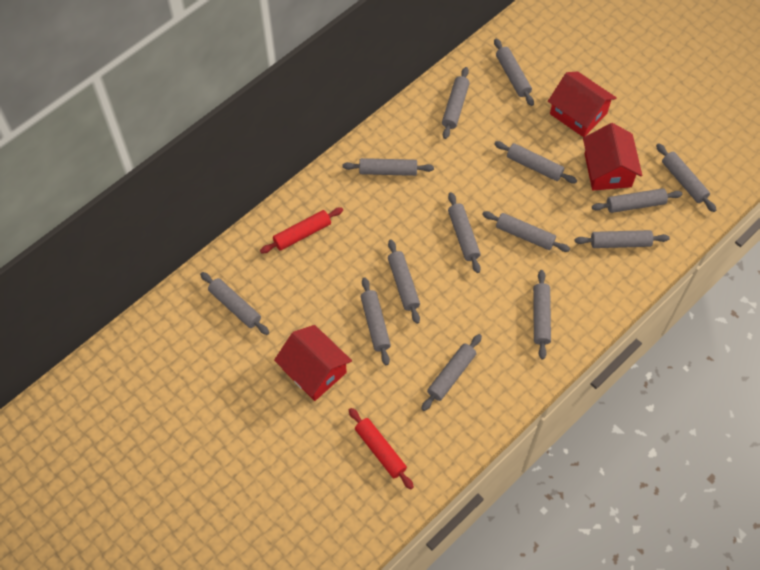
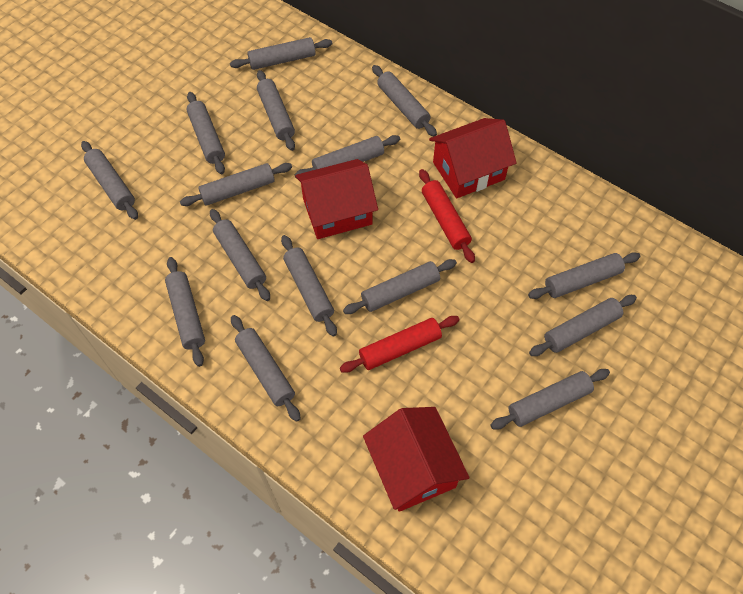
grey rolling pin: [200,272,269,335] [342,158,434,176] [361,277,391,365] [388,239,420,324] [421,334,482,411] [442,67,470,139] [448,192,481,273] [482,211,570,252] [494,38,534,106] [494,141,577,183] [533,270,551,360] [575,230,670,248] [592,188,682,213] [656,143,716,212] = 14 -> [81,141,138,220] [165,257,205,367] [180,163,292,206] [186,92,225,174] [210,209,270,301] [230,37,333,70] [231,315,301,422] [257,70,295,151] [281,235,337,336] [295,135,400,179] [343,259,457,314] [372,65,437,136] [491,369,610,430] [528,252,640,299] [529,295,637,356] = 15

